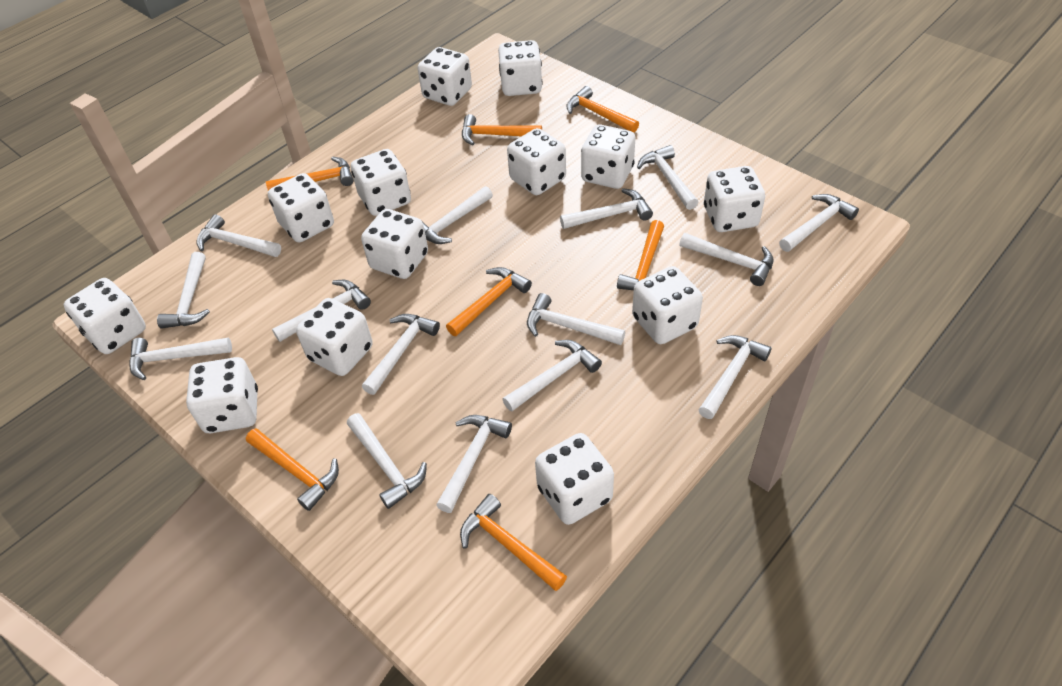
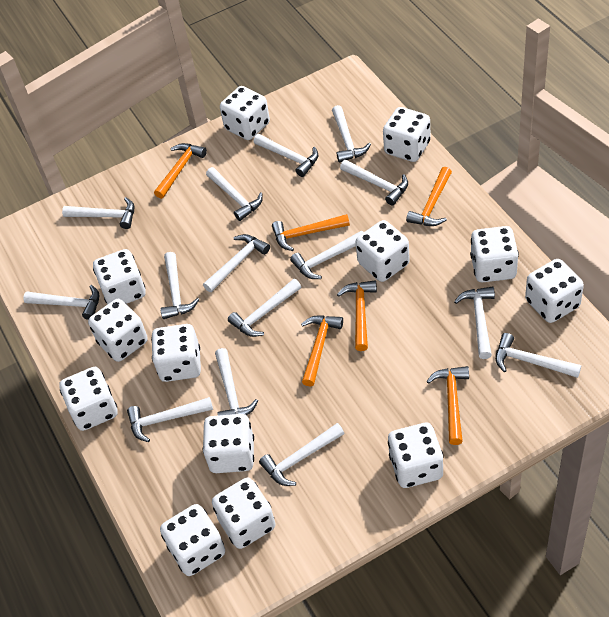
orange hammer: [246,428,339,511] [266,157,354,191] [446,267,532,336] [460,494,567,591] [462,114,542,145] [566,86,639,133] [617,220,664,290] = 7 -> [154,143,207,199] [272,214,350,251] [301,315,343,387] [337,280,377,351] [406,167,452,226] [426,366,469,445] = 6

